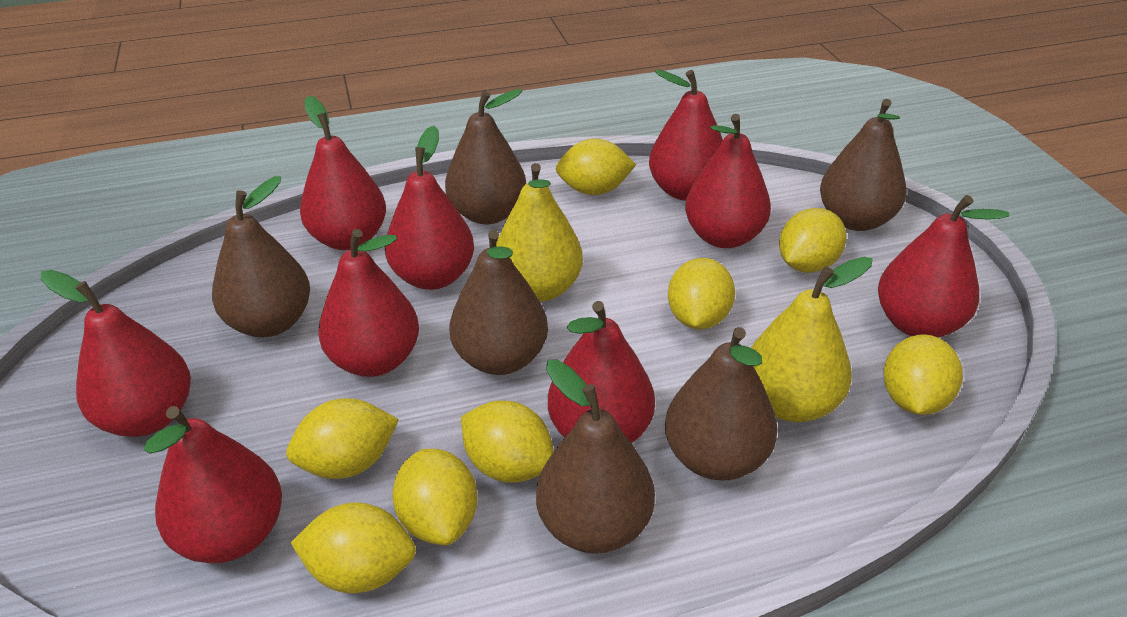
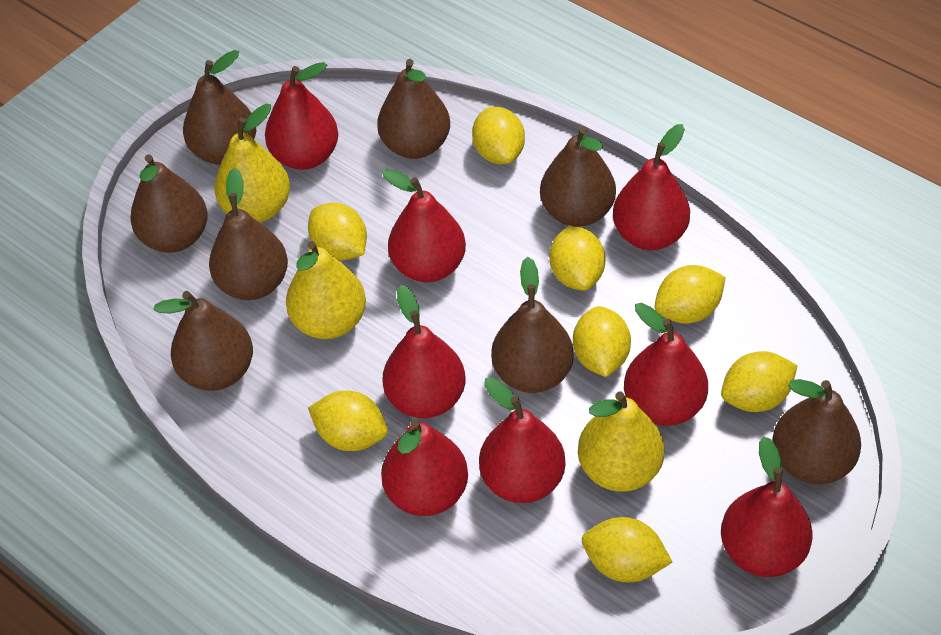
brown pear: [212,176,310,337] [445,89,526,224] [449,230,548,375] [536,360,655,554] [665,327,778,481] [820,99,906,231] = 6 -> [130,154,208,252] [153,291,253,391] [183,50,256,165] [209,168,288,300] [377,59,450,159] [491,257,574,393] [540,126,616,227] [772,379,861,484] = 8
red pear: [41,270,191,437] [144,406,282,563] [300,96,386,250] [318,229,419,377] [385,126,474,290] [548,301,655,443] [649,69,723,201] [685,114,771,248] [878,195,1010,337] = 9 -> [265,62,338,170] [381,419,468,516] [382,169,466,282] [382,285,465,418] [479,377,565,503] [613,124,690,250] [624,303,708,426] [721,436,813,577] = 8
yellow pear: [496,163,583,302] [751,257,873,422] = 2 -> [214,104,290,222] [286,241,366,339] [578,391,664,492] = 3

